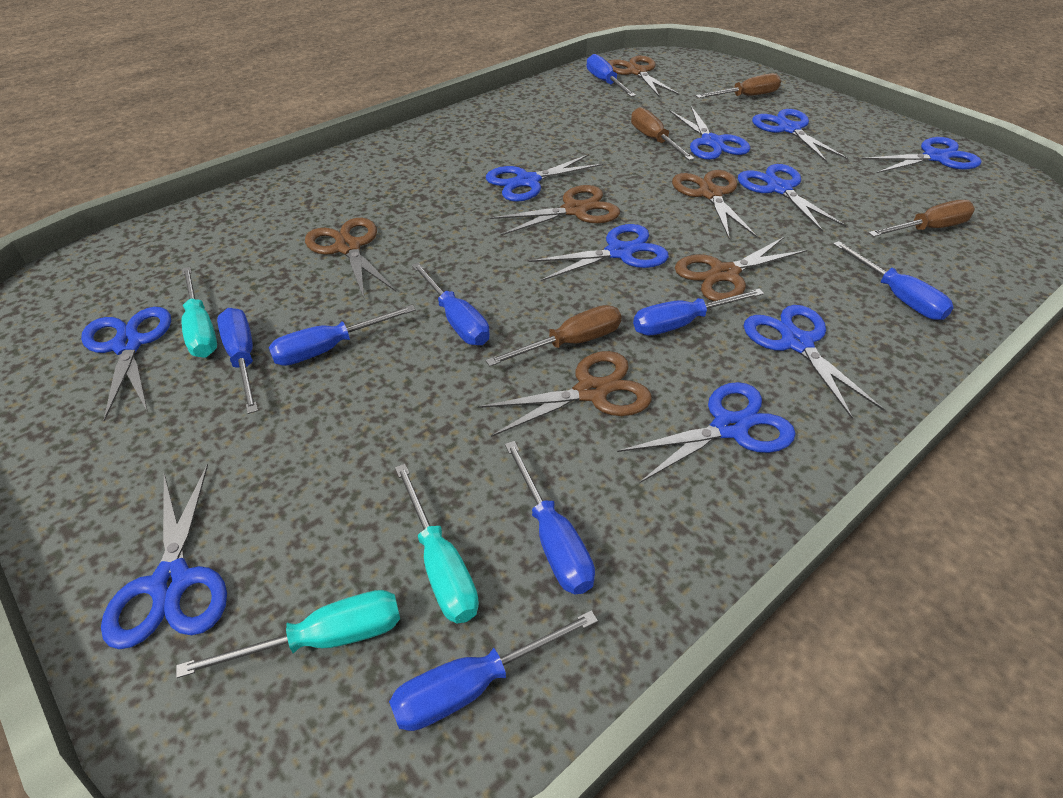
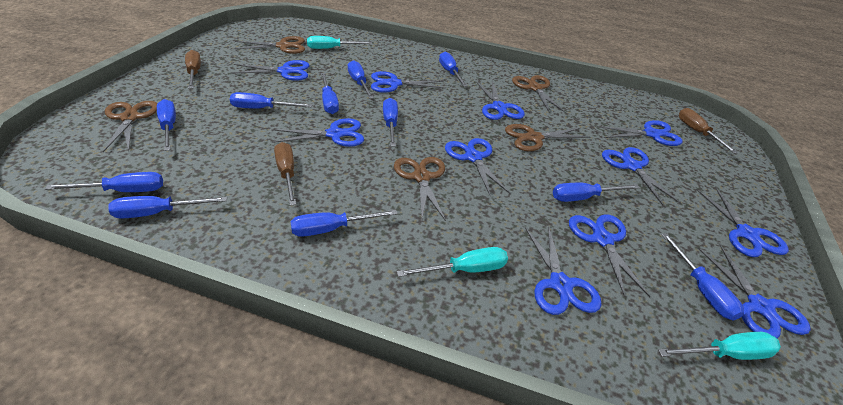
blue scissors: [81,307,171,422] [101,464,227,649] [486,154,603,202] [529,224,669,281] [617,382,796,483] [669,106,751,160] [738,164,846,232] [744,305,884,419] [752,109,848,162] [862,137,981,173] = 10 -> [231,60,310,81] [272,118,364,147] [371,71,446,93] [445,138,511,195] [476,81,525,120] [525,225,601,315] [569,214,650,297] [597,120,683,146] [602,147,681,205] [696,187,789,257] [698,245,811,338] = 11
blue screwdriver: [217,308,258,414] [268,305,416,366] [389,610,598,731] [412,262,490,345] [505,441,595,594] [587,54,636,97] [633,289,764,335] [833,241,954,320] = 8 -> [45,172,163,192] [108,196,227,219] [157,99,176,151] [230,92,312,109] [290,210,398,237] [321,73,339,114] [348,60,374,99] [383,98,398,147] [439,52,468,87] [553,183,640,202] [661,233,744,321] = 11
brown scissors: [305,218,396,298] [477,351,652,437] [490,185,620,236] [608,56,679,97] [672,170,758,239] [675,237,807,301] = 6 -> [103,101,157,152] [233,36,305,54] [394,157,446,221] [505,124,590,151] [512,75,565,112] = 5
brown screwdriver: [486,305,622,366] [631,107,695,160] [696,73,781,98] [868,200,975,237] = 4 -> [185,50,201,89] [274,142,296,206] [679,108,738,154] = 3

